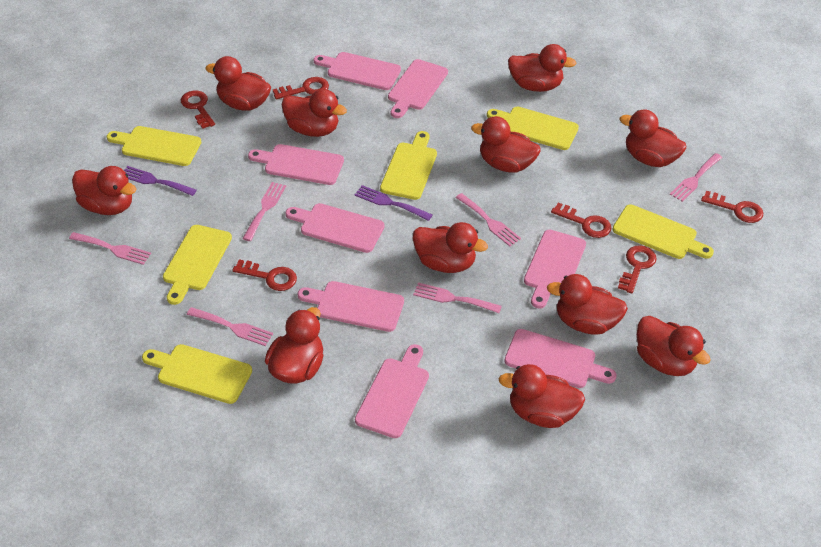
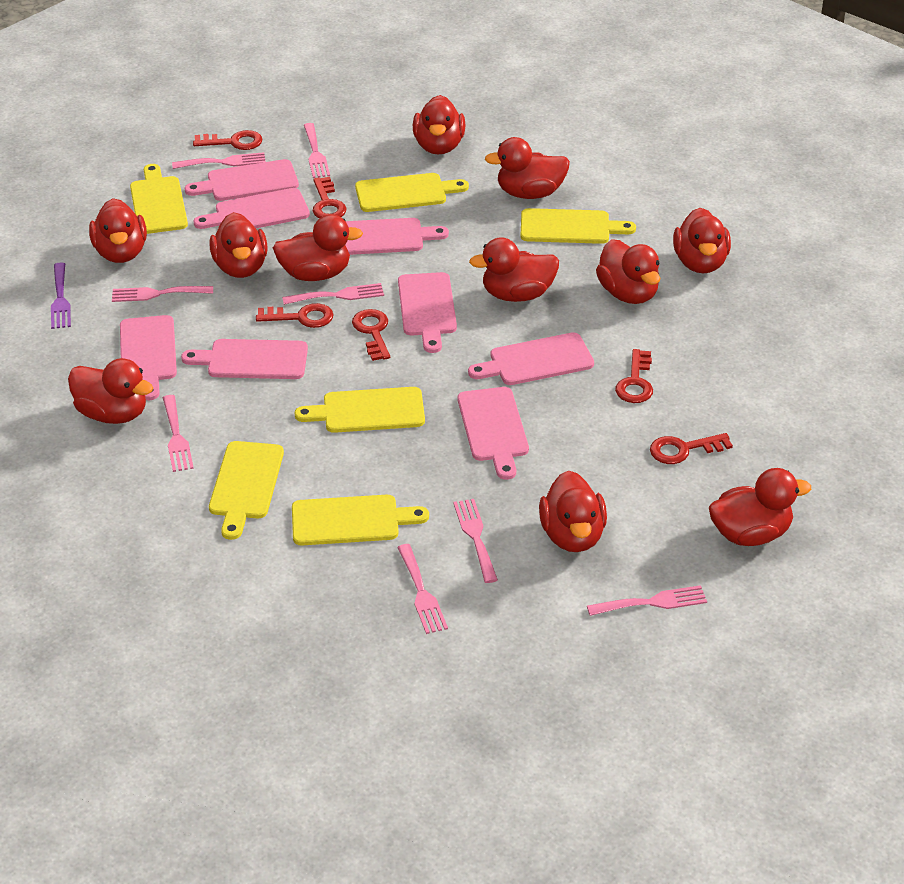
pink fork: [69,232,151,265] [187,307,273,346] [242,182,286,241] [413,282,502,313] [455,193,521,246] [670,153,722,202] = 6 -> [112,286,213,302] [163,395,194,472] [172,152,266,169] [282,283,384,305] [304,123,330,178] [397,544,448,634] [453,499,498,583] [587,585,707,616] = 8
purple fork: [124,166,197,196] [355,185,433,221] = 2 -> [51,262,71,329] = 1

